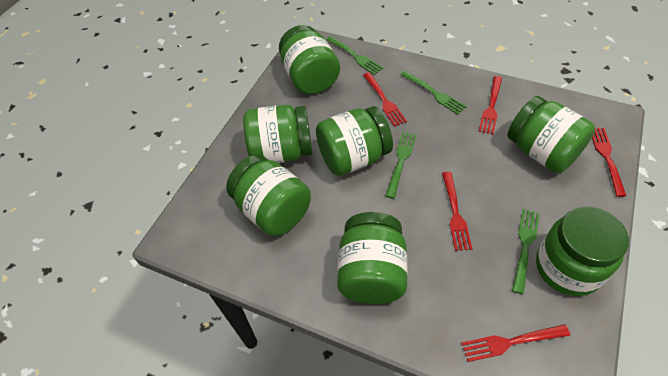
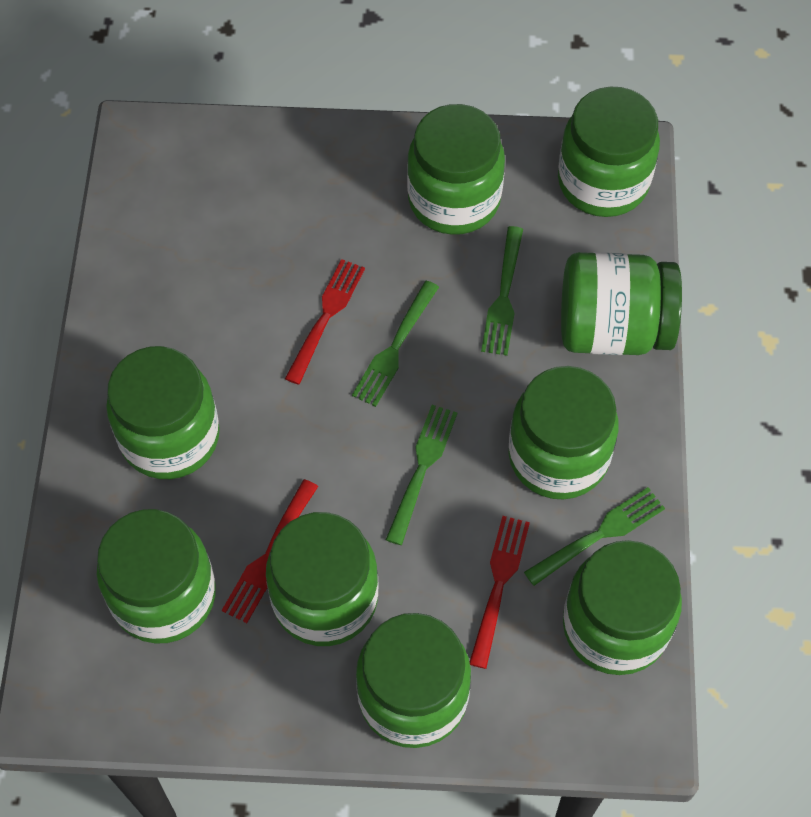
green jar: [226,155,311,236] [243,105,312,163] [279,25,340,94] [316,106,393,176] [337,212,408,304] [507,96,595,173] [536,206,629,296] = 7 -> [97,509,216,644] [106,346,220,479] [266,512,378,646] [356,613,471,748] [407,104,505,235] [508,366,619,500] [558,87,660,217] [561,252,682,355] [563,540,682,675] = 9
red fork: [363,72,407,127] [442,172,472,251] [461,324,570,362] [479,76,502,135] [592,128,626,197] = 5 -> [222,479,318,623] [285,259,365,385] [470,516,530,669] = 3

